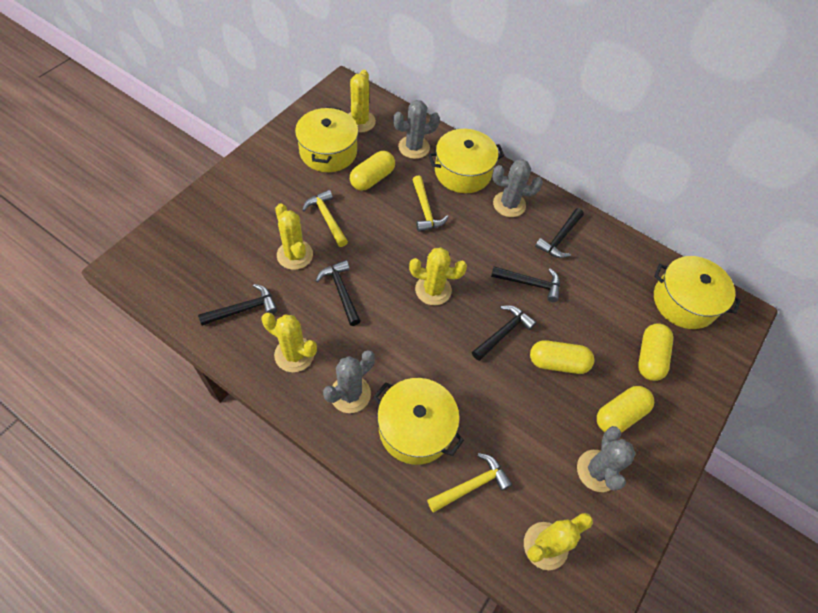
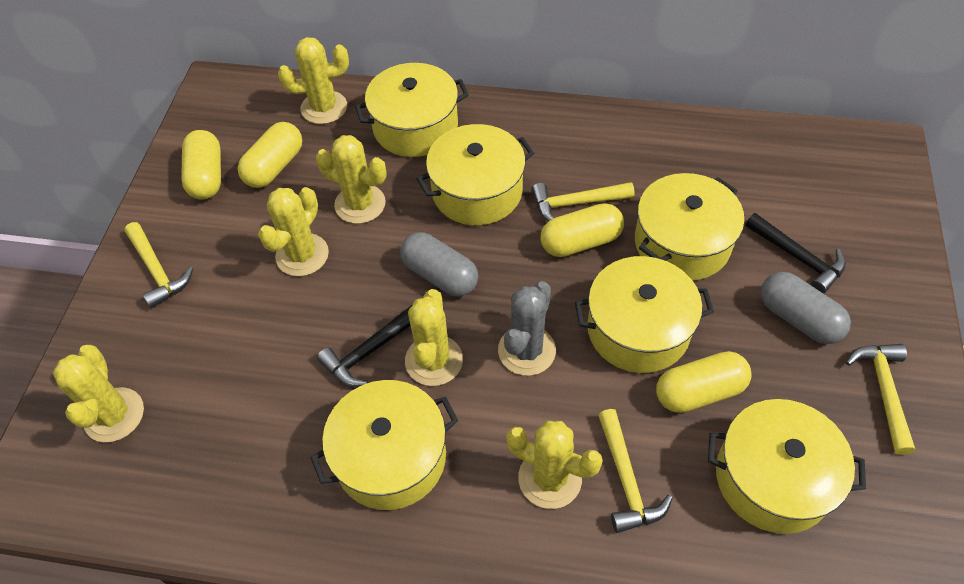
black hammer: [198,284,277,326] [316,260,361,326] [472,305,536,361] [491,266,560,302] [535,208,584,258] = 5 -> [317,304,413,387] [745,213,846,294] = 2
grey cactus: [323,350,375,413] [393,100,440,159] [492,159,543,217] [577,426,636,492] = 4 -> [498,281,556,376] = 1
grey capsule: none = 0 -> [400,232,478,297] [760,272,851,344] = 2
yellow cactus: [262,313,317,372] [275,203,313,270] [349,70,376,132] [409,247,467,305] [524,513,593,570] = 5 -> [53,345,144,442] [258,187,329,276] [278,37,349,124] [316,135,387,224] [405,289,463,386] [506,421,603,509] = 6
yellow hammer: [302,190,348,247] [412,176,449,232] [427,453,512,512] = 3 -> [125,222,193,308] [531,182,635,221] [598,409,672,533] [846,344,915,455] = 4
yellow pot: [295,107,358,172] [373,378,464,465] [428,129,505,193] [654,256,741,329] = 4 -> [311,380,458,510] [355,63,469,157] [417,124,534,225] [575,256,714,373] [635,173,744,281] [708,399,866,534] = 6

